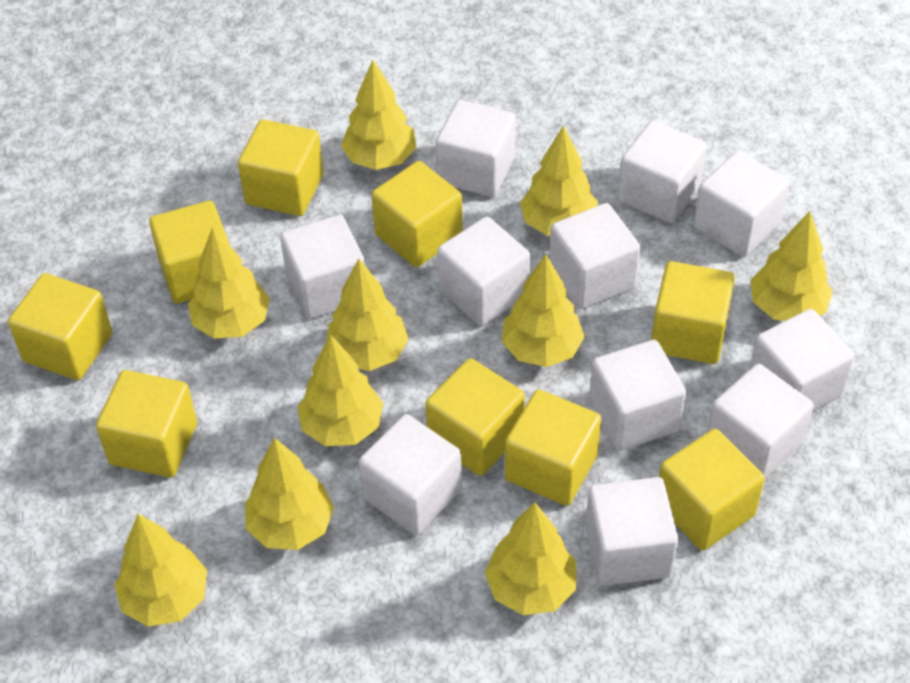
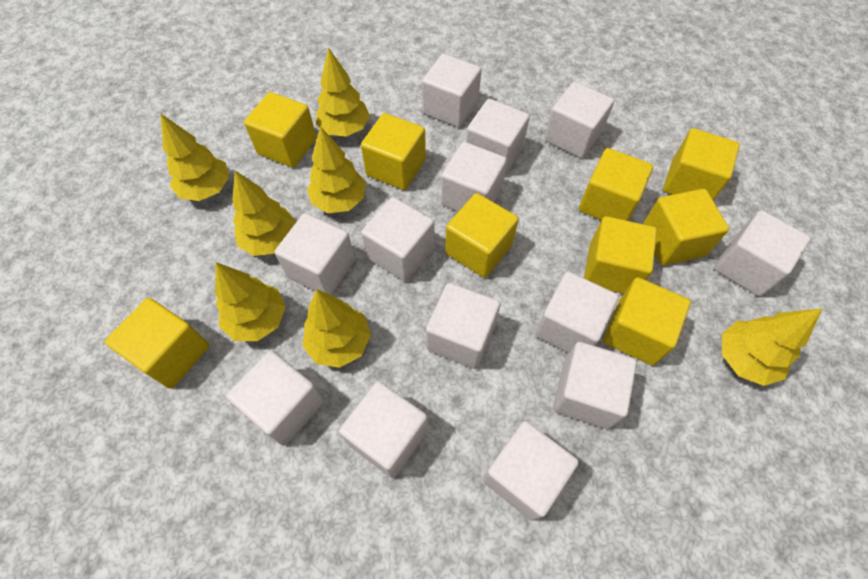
white cube: [280,215,365,319] [359,414,462,535] [436,100,516,197] [437,216,530,326] [549,203,641,309] [585,477,678,586] [589,340,686,451] [618,120,707,223] [694,151,789,257] [707,364,814,478] [749,309,855,412] = 11 -> [226,351,324,446] [275,213,355,295] [339,381,428,478] [361,197,434,282] [422,54,481,127] [426,283,500,369] [441,142,507,212] [466,99,530,175] [483,421,579,521] [535,272,619,354] [544,82,614,158] [553,342,637,429] [714,210,811,297] = 13
yellow tree: [114,514,207,627] [188,227,270,339] [245,438,334,550] [297,334,383,446] [326,259,409,371] [341,60,416,170] [485,502,576,615] [501,254,585,367] [520,125,598,236] [750,211,833,321] = 10 -> [160,113,229,201] [215,262,286,341] [232,171,296,256] [303,289,371,368] [307,126,366,213] [316,47,370,137] [722,308,823,386] = 7

